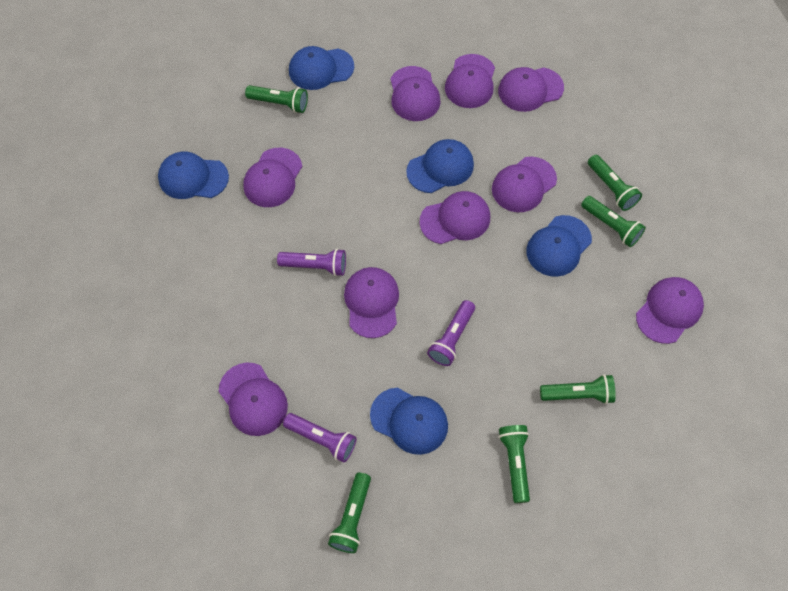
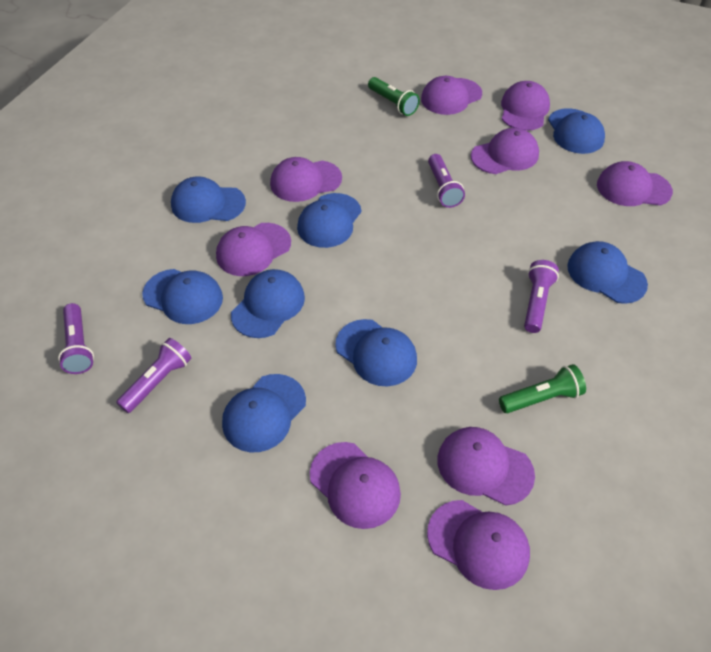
blue cap: [158,152,229,199] [289,46,354,90] [370,388,448,455] [406,139,474,193] [526,215,592,277] = 5 -> [142,269,223,324] [171,176,246,223] [222,374,306,452] [231,269,305,338] [297,193,362,248] [335,319,417,386] [548,108,605,154] [567,241,648,304] = 8
green flashlight: [245,85,308,113] [328,472,371,553] [499,425,530,503] [540,374,616,404] [581,196,646,247] [588,155,642,211] = 6 -> [368,77,420,116] [499,364,586,413] = 2
purple flashlight: [277,249,346,276] [283,413,357,463] [427,300,475,366] = 3 -> [58,303,94,374] [116,338,191,413] [428,154,465,208] [524,260,559,333] = 4

